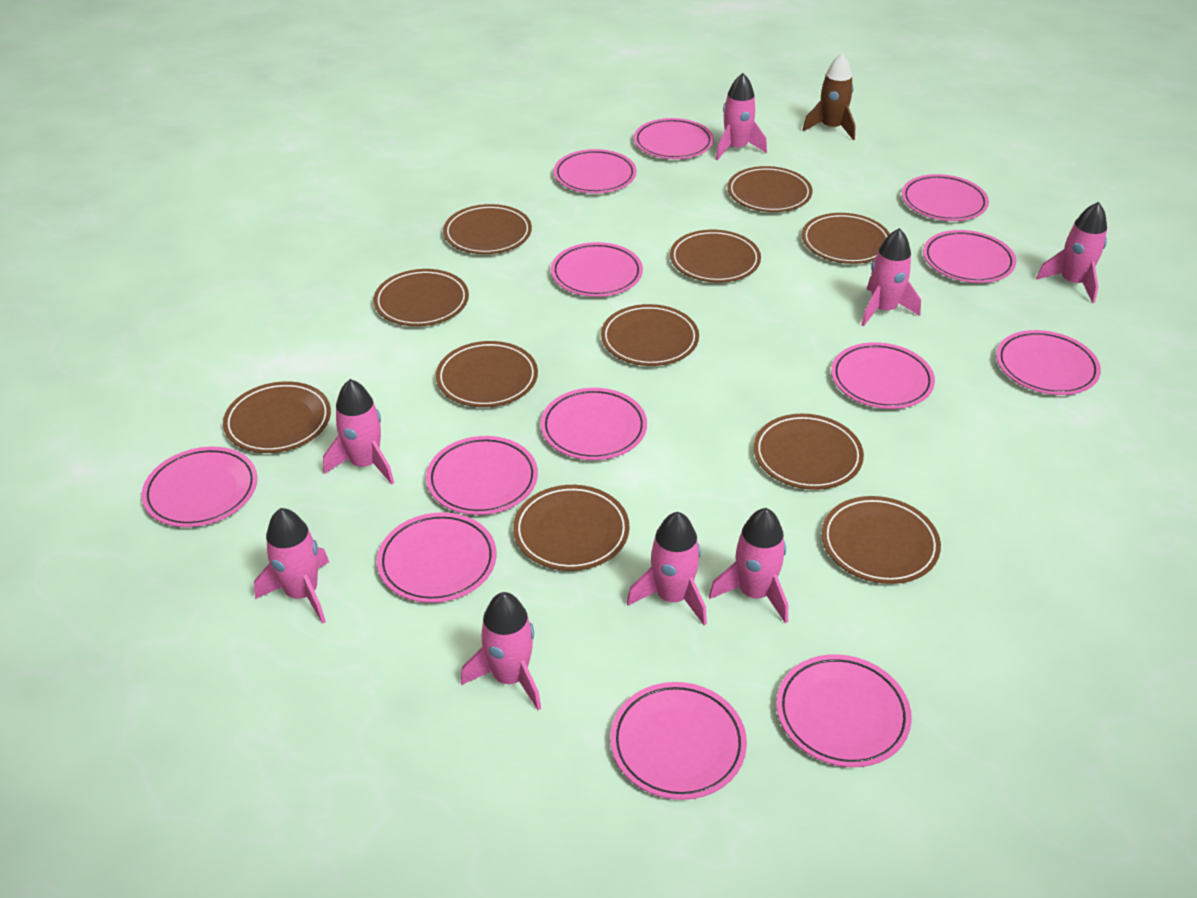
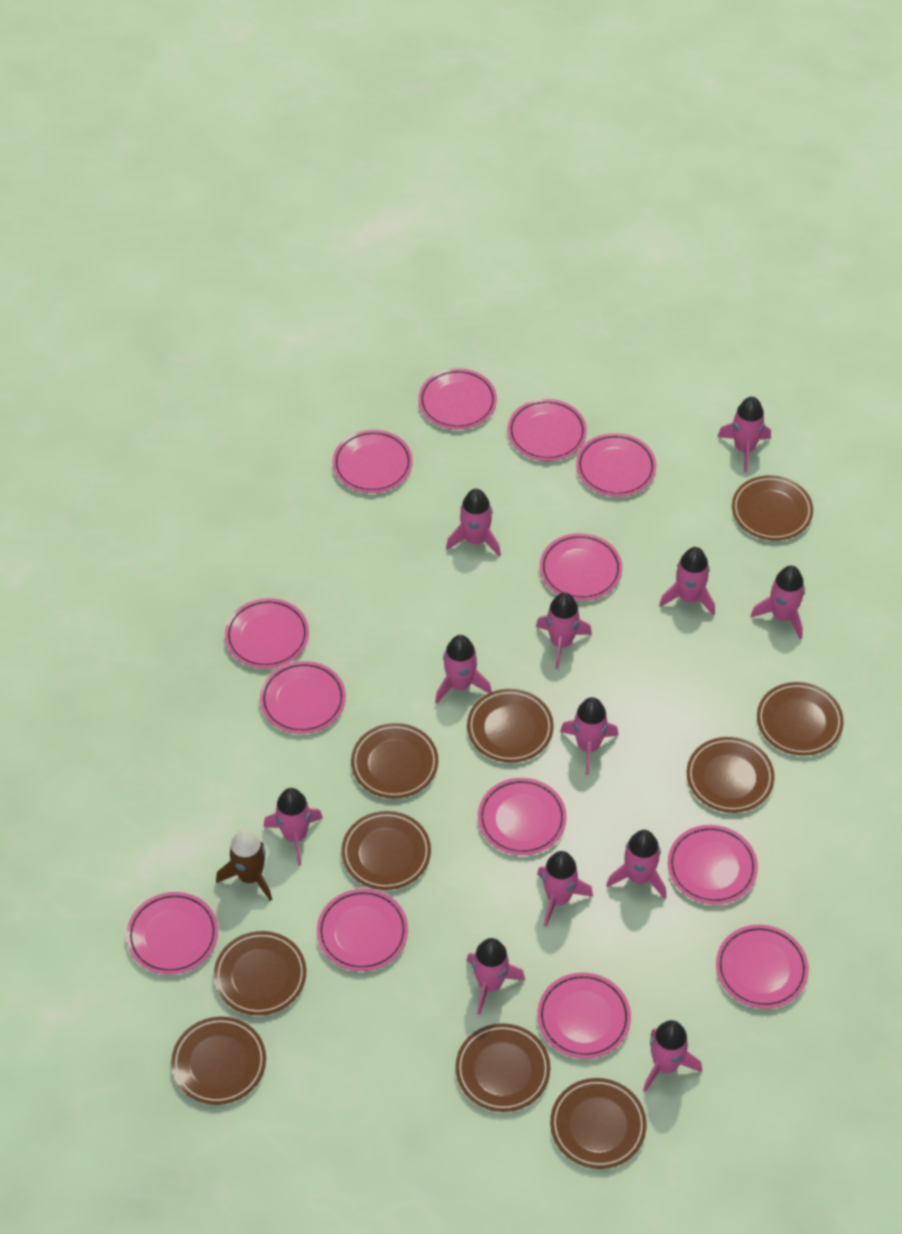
brown plate: [223,381,331,453] [374,269,469,326] [436,341,538,407] [443,204,532,254] [513,485,630,571] [601,304,699,366] [670,230,761,283] [727,166,812,212] [754,414,864,490] [802,213,890,264] [822,496,941,584] = 11 -> [171,1017,266,1105] [214,931,306,1015] [342,811,431,890] [351,723,438,798] [456,1023,550,1112] [467,689,554,763] [550,1078,647,1169] [687,737,775,813] [732,475,813,540] [757,682,844,756] = 10
pink rocket: [254,508,329,624] [323,379,394,485] [461,592,541,711] [627,512,707,625] [709,508,788,623] [716,73,767,160] [861,228,921,327] [1036,202,1107,303] = 8 -> [263,788,323,866] [435,635,492,704] [446,489,501,557] [466,938,525,1015] [536,592,592,669] [537,851,593,927] [560,697,619,775] [606,830,666,899] [643,1020,702,1092] [659,547,715,616] [717,396,771,473] [751,565,805,639] = 12

